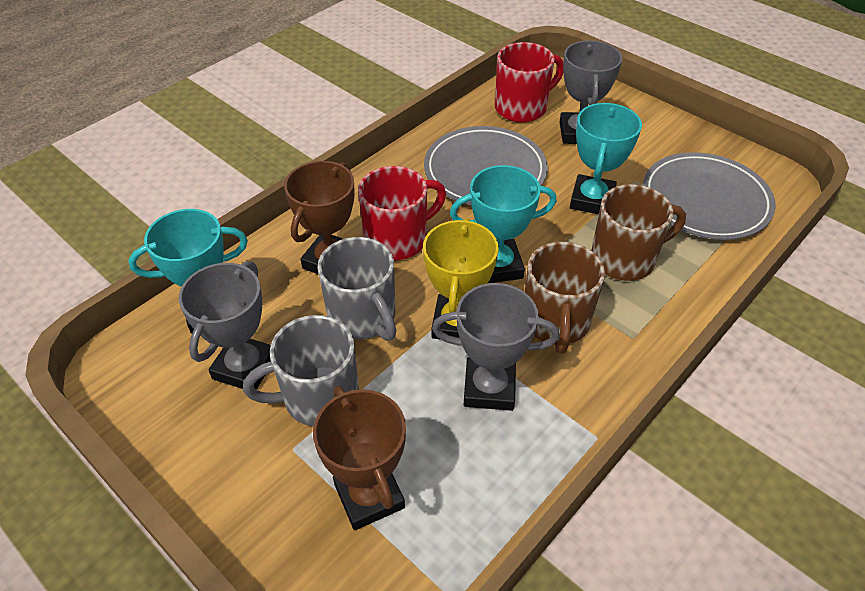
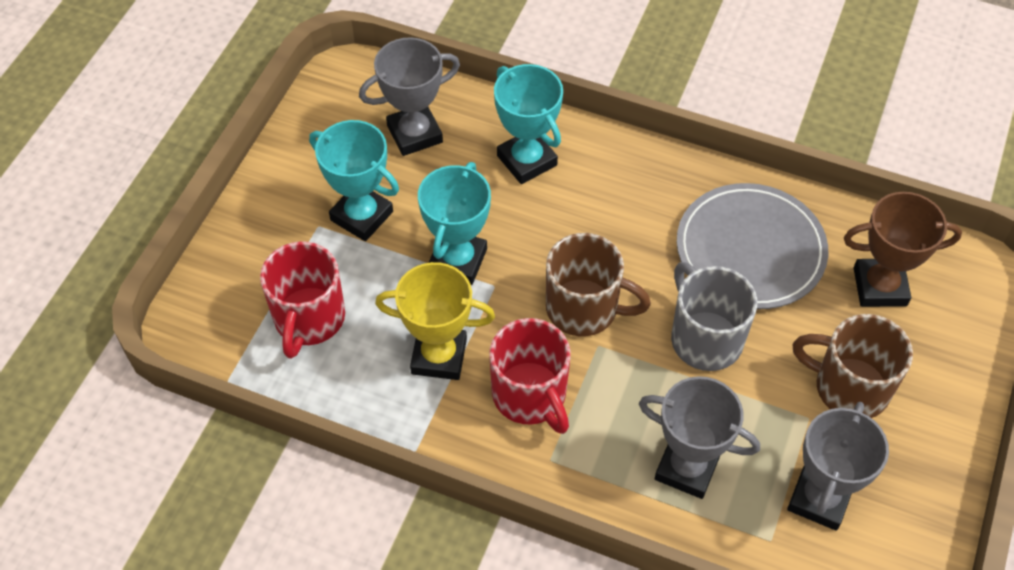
brown trophy: [284,161,355,275] [313,386,406,530] = 2 -> [844,192,962,307] = 1
grey mug: [243,315,359,426] [317,237,396,341] = 2 -> [671,262,757,371] = 1
grey plate: [424,126,548,205] [643,152,776,240] = 2 -> [677,183,828,309] = 1

